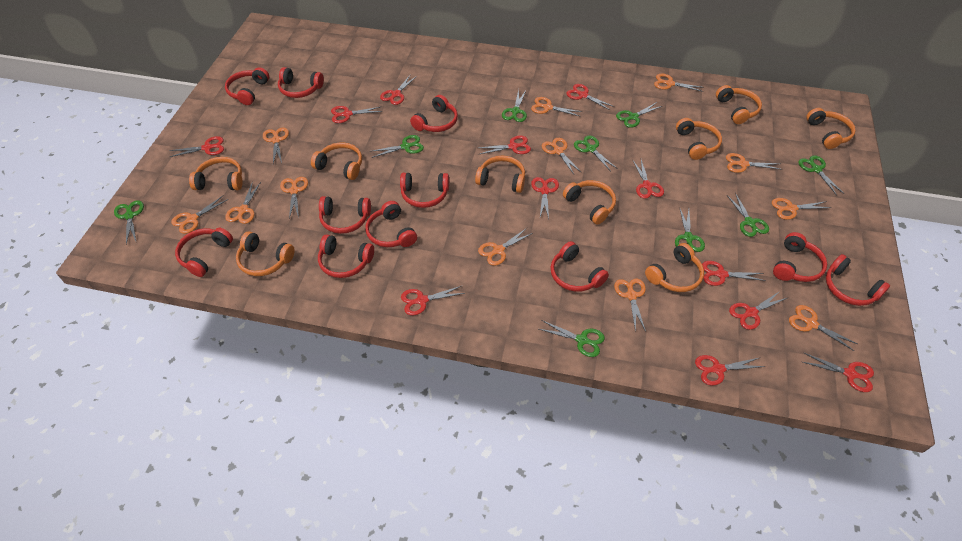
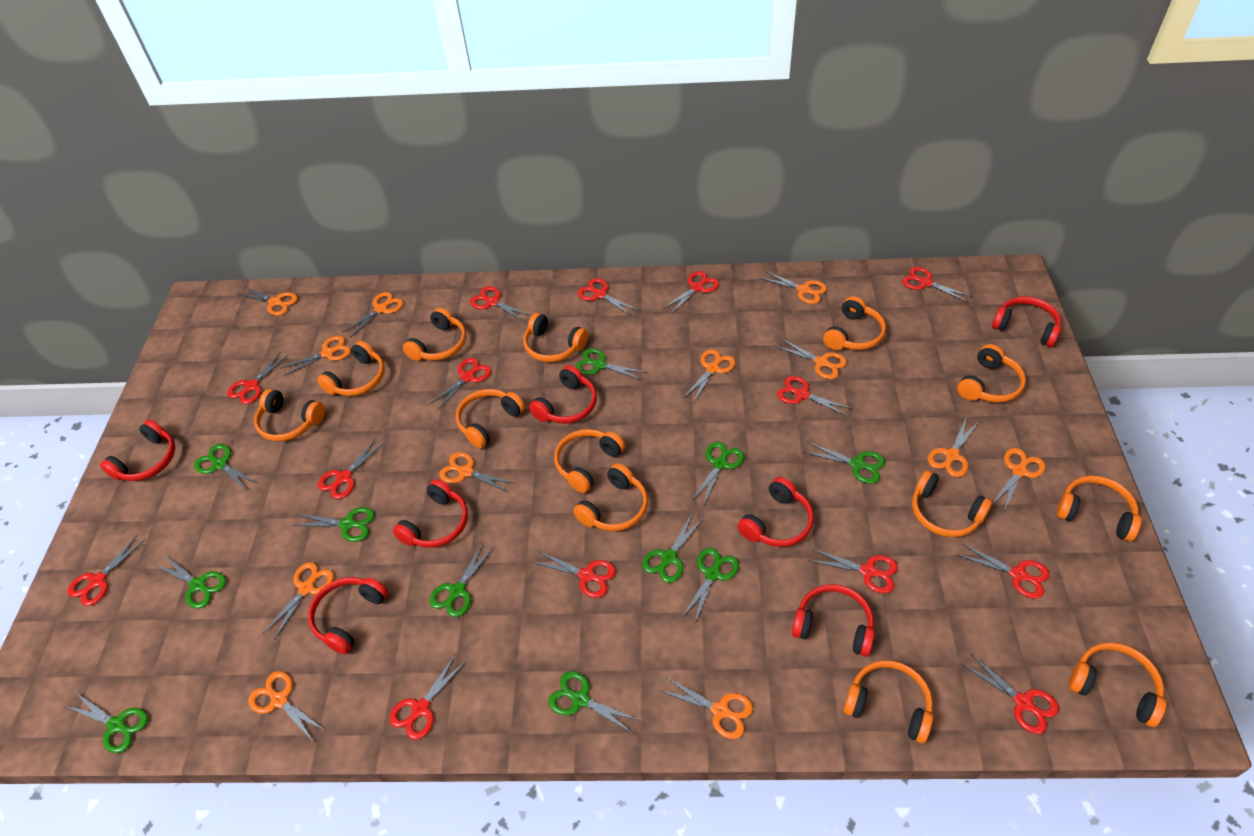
green scissors: [114,200,144,244] [372,135,424,158] [502,89,527,122] [539,320,605,357] [574,135,618,170] [616,102,662,128] [675,207,705,252] [727,193,769,237] [798,155,844,195] = 9 -> [66,693,148,753] [155,555,226,609] [194,444,257,490] [293,507,375,542] [429,543,494,617] [548,671,641,734] [576,348,647,380] [642,512,704,583] [681,548,739,625] [692,442,744,504] [804,442,885,484] = 11
orange headphones: [189,157,243,190] [236,232,295,276] [311,143,362,180] [475,156,525,193] [563,180,616,225] [645,243,704,292] [676,118,722,160] [716,85,762,124] [806,108,856,149] = 9 -> [254,389,325,442] [317,341,385,396] [403,308,466,361] [456,389,525,449] [523,313,588,362] [554,429,625,493] [573,463,648,531] [823,296,886,350] [843,660,933,743] [912,470,992,537] [957,344,1026,403] [1056,476,1142,541] [1069,642,1166,727] = 13
red headphones: [175,228,233,277] [225,67,269,105] [278,67,324,98] [318,234,374,278] [319,196,371,234] [366,201,417,247] [400,173,449,208] [410,95,458,132] [551,241,609,292] [773,232,827,282] [826,254,890,306] = 11 -> [100,420,175,481] [308,577,388,654] [393,479,468,548] [529,365,597,424] [737,477,814,547] [792,584,875,657] [992,296,1061,347] = 7
red scissors: [169,136,224,157] [331,106,382,123] [380,74,417,105] [401,286,465,315] [479,135,531,154] [531,177,559,219] [566,84,614,110] [632,159,664,199] [695,355,765,386] [702,261,766,286] [729,291,787,330] [803,352,874,392] = 12 -> [67,535,146,606] [227,353,288,404] [318,439,384,499] [389,654,467,740] [430,358,491,410] [470,286,531,321] [532,551,616,598] [578,278,637,316] [664,271,719,314] [777,376,853,417] [811,549,898,593] [902,267,972,302] [958,544,1050,599] [962,653,1059,734] = 14

